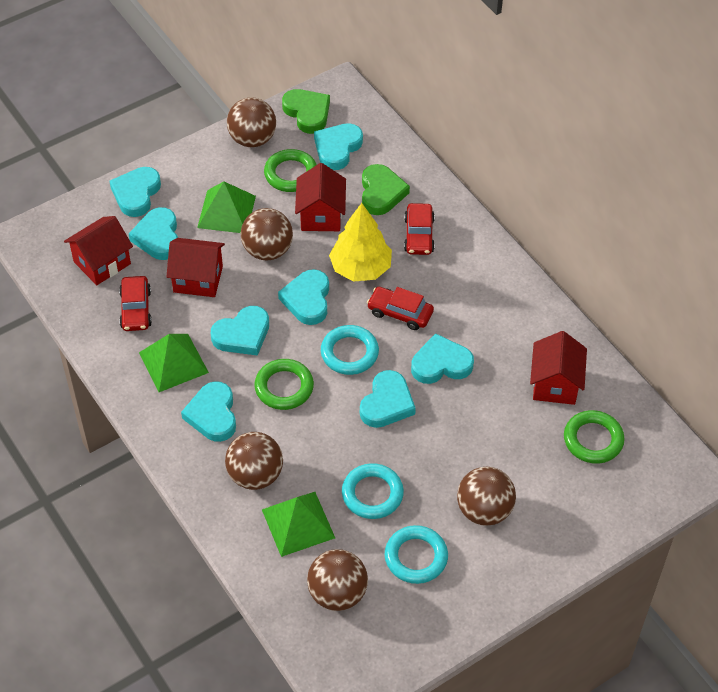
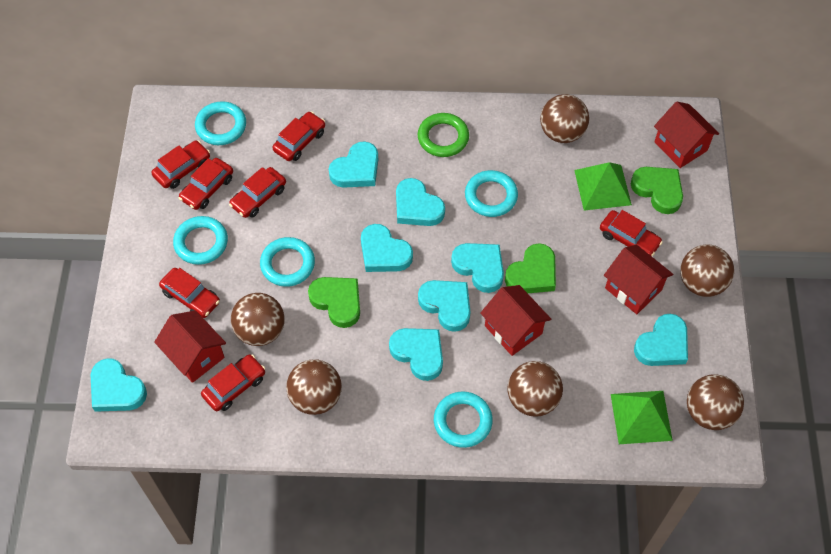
brown ball: [225,432,283,490] [227,97,276,147] [241,208,293,260] [307,549,368,611] [457,467,516,526] = 5 -> [231,293,285,346] [286,359,342,415] [508,361,563,417] [540,94,589,143] [680,245,734,297] [687,374,744,430] = 6
green heart: [282,89,330,134] [362,164,410,215] = 2 -> [308,277,360,328] [505,243,556,293] [631,167,683,214] = 3
green pyramid: [139,334,209,392] [197,181,256,233] [262,492,335,557] = 3 -> [574,162,632,211] [611,391,673,444] = 2
green ring: [254,359,314,410] [264,149,317,192] [564,410,625,464] = 3 -> [418,113,469,157] = 1
red car: [119,276,152,331] [367,287,434,330] [404,203,435,255] = 3 -> [151,140,210,189] [159,268,220,318] [179,158,233,210] [201,354,265,411] [229,167,286,218] [272,111,325,161] [600,210,663,256] = 7
turquoise ring: [321,325,379,375] [342,463,404,519] [385,525,448,584] = 3 -> [173,216,228,265] [195,101,246,145] [260,237,315,287] [434,392,493,448] [465,170,518,217] = 5
yellow tree: [329,203,392,282] = 1 -> none = 0

